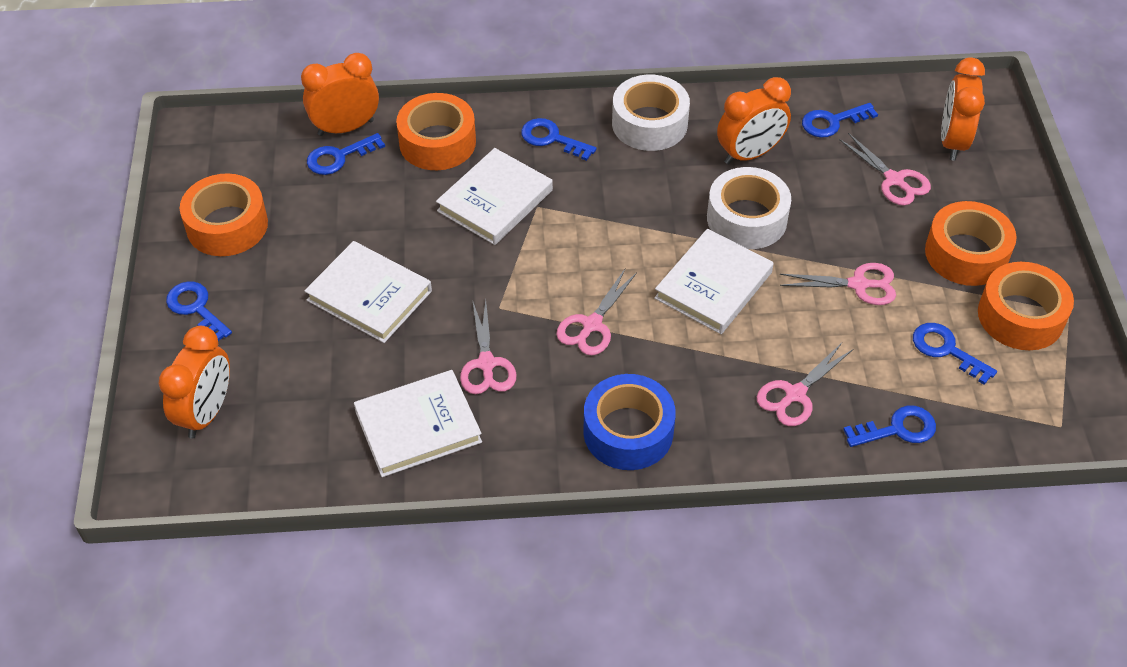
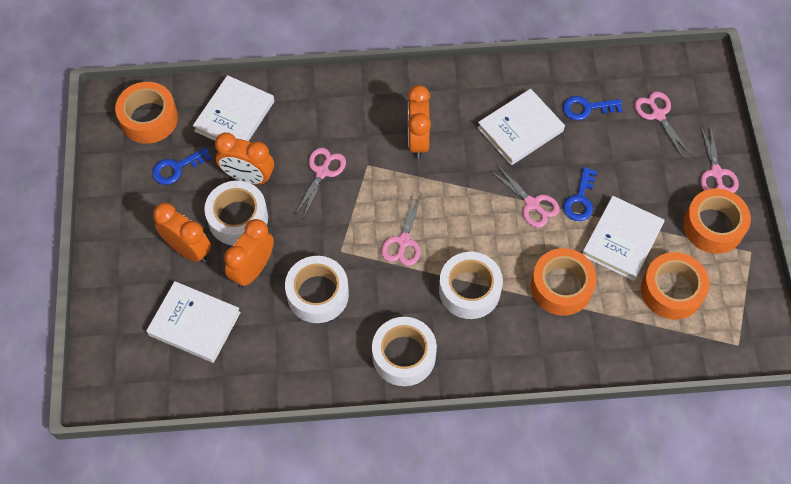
blue key: [166,281,232,341] [307,133,385,175] [521,118,597,161] [802,103,878,138] [843,405,936,447] [913,323,997,385] = 6 -> [152,147,212,185] [563,96,623,120] [563,167,597,221] = 3
blue tape: [583,374,676,470] = 1 -> none = 0
white tape: [612,75,690,151] [707,167,791,249] = 2 -> [204,181,268,246] [285,256,349,323] [372,317,437,386] [439,252,503,319] = 4

